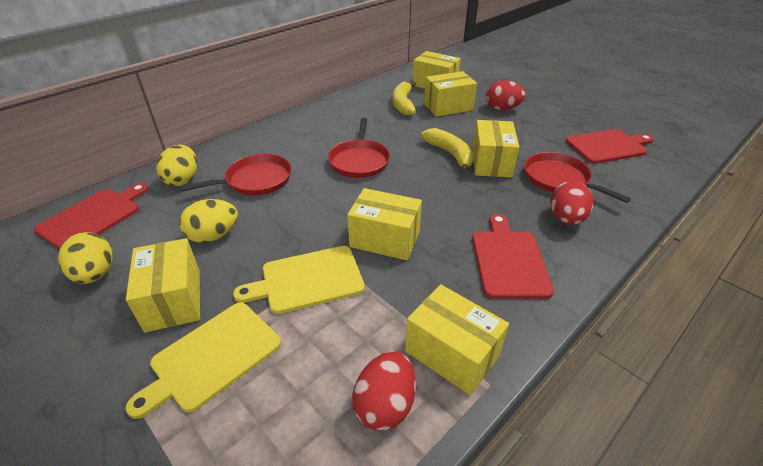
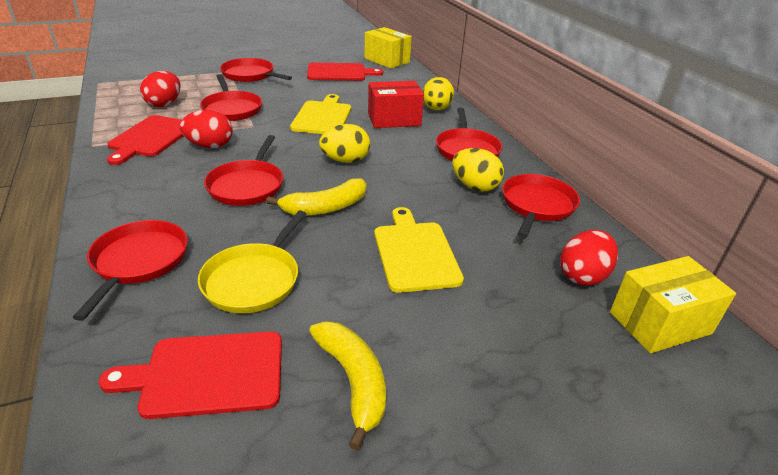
red box: none = 0 -> [368,81,424,128] = 1
red pan: [181,154,292,195] [328,117,390,178] [524,152,631,203] = 3 -> [73,220,188,321] [200,74,262,121] [204,135,283,206] [220,58,292,82] [436,108,502,161] [502,174,580,238] = 6
yellow box: [126,238,200,333] [347,188,422,260] [405,284,509,395] [413,51,461,89] [424,71,477,117] [472,120,519,177] = 6 -> [364,27,412,69] [610,256,736,353] = 2
yellow pan: none = 0 -> [198,210,306,313] = 1

